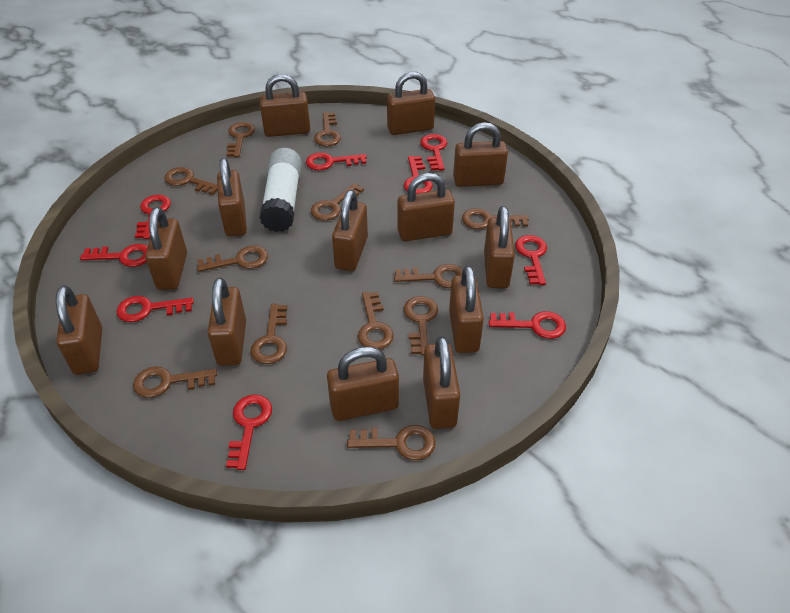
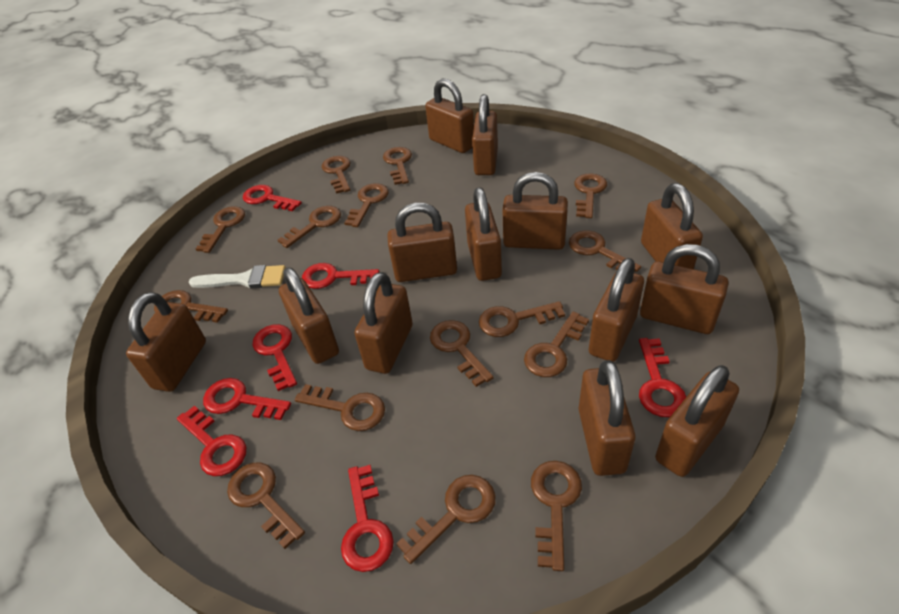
brown key: [133,366,217,398] [164,167,218,195] [197,246,268,272] [226,122,255,157] [250,304,287,364] [311,183,364,221] [314,112,341,146] [347,425,436,460] [358,292,394,350] [394,264,463,288] [404,296,438,355] [462,208,529,229] = 12 -> [154,290,228,323] [196,206,245,253] [227,463,305,549] [278,206,341,248] [295,384,385,431] [322,156,351,194] [344,183,389,227] [383,147,412,185] [396,475,496,564] [430,320,494,387] [479,301,565,337] [524,311,589,377] [531,461,582,571] [569,231,641,272] [574,173,607,218] = 15
red key: [80,244,148,267] [116,296,194,322] [135,194,171,239] [226,394,272,470] [306,152,367,170] [404,156,433,194] [420,134,447,171] [489,311,566,339] [515,235,547,285] = 9 -> [177,405,246,476] [203,378,291,420] [243,185,302,211] [252,324,297,391] [302,263,379,289] [341,465,394,572] [639,338,686,417] = 7
white brush: none = 0 -> [189,265,286,289] = 1
white glue stick: [259,148,302,232] = 1 -> none = 0

